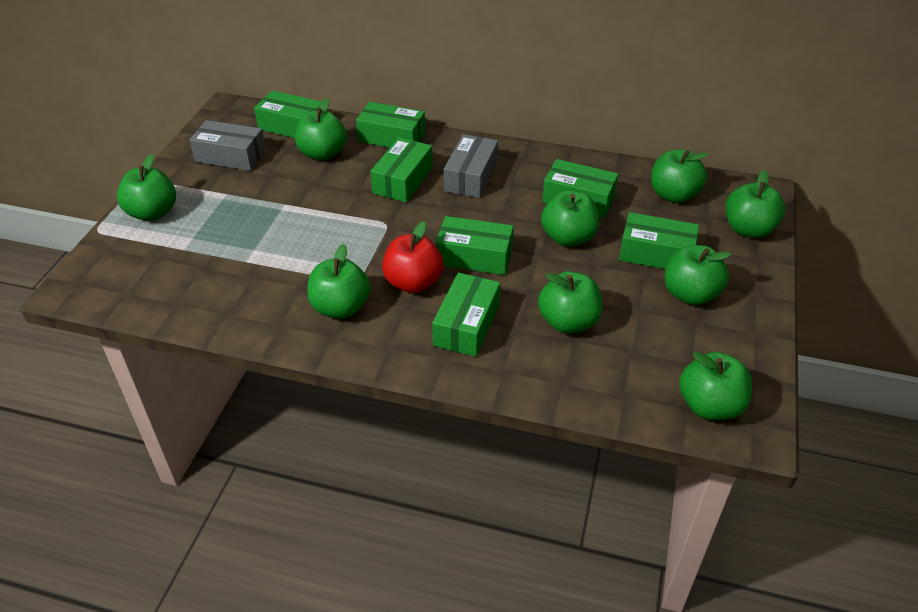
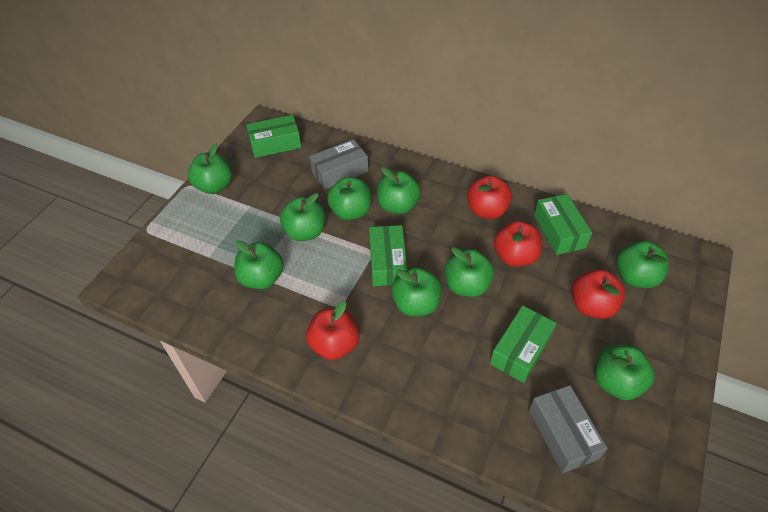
green box: [254,91,322,138] [356,102,425,148] [370,137,433,202] [432,273,500,357] [436,216,514,275] [542,159,619,218] [619,212,699,269] = 7 -> [246,115,301,158] [369,225,407,286] [490,306,557,383] [534,194,592,255] = 4
red apple: [382,221,444,293] = 1 -> [306,301,360,360] [467,176,512,219] [493,221,542,267] [572,269,625,319] = 4

